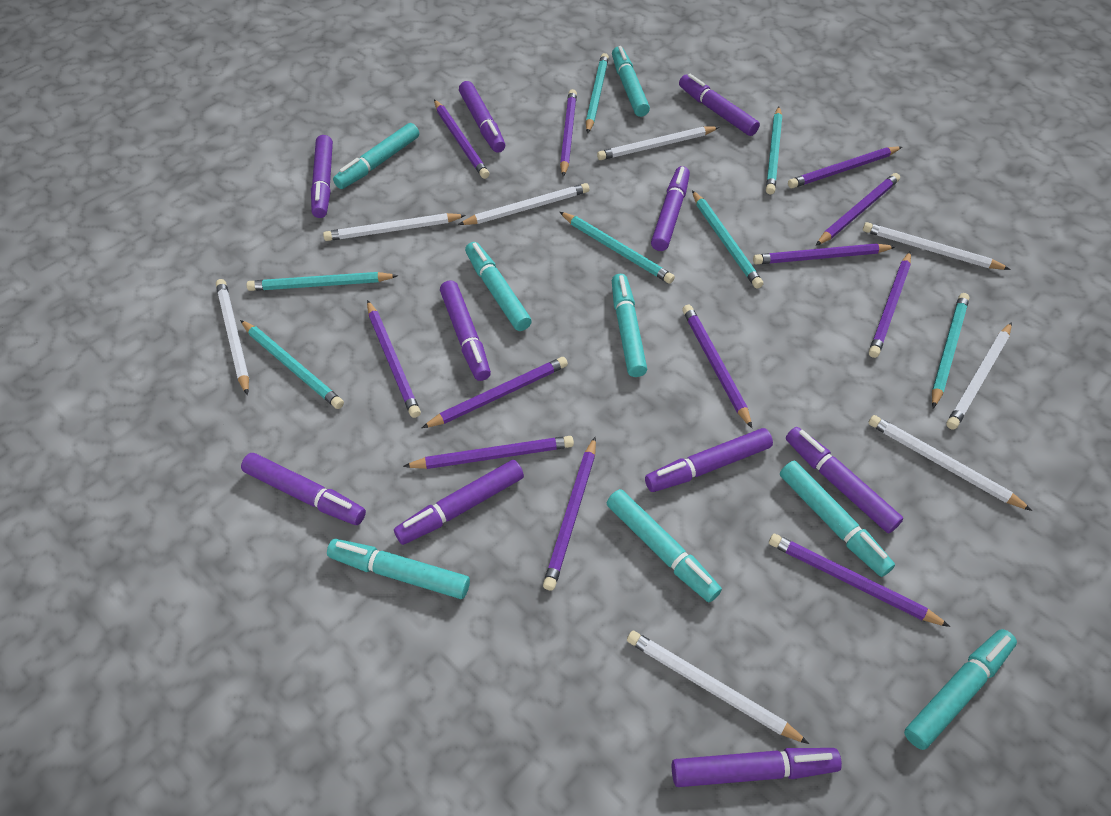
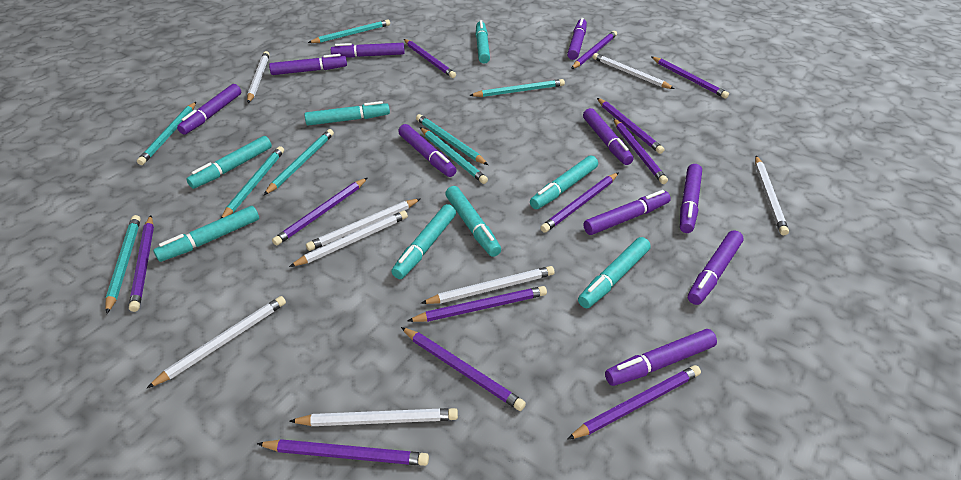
turquoise pencil: [240,320,344,409] [247,272,398,291] [560,212,675,284] [586,53,609,134] [692,190,763,289] [766,107,782,194] [932,293,970,408] = 7 -> [105,215,141,314] [137,102,196,165] [221,146,284,218] [264,129,334,195] [308,19,390,43] [416,114,488,165] [420,127,488,184] [469,79,565,97] = 8

